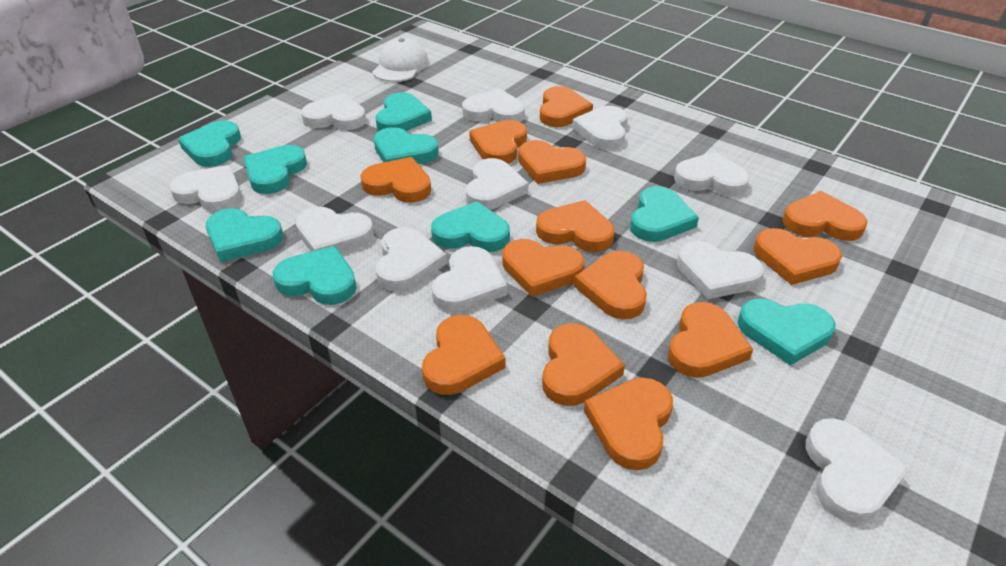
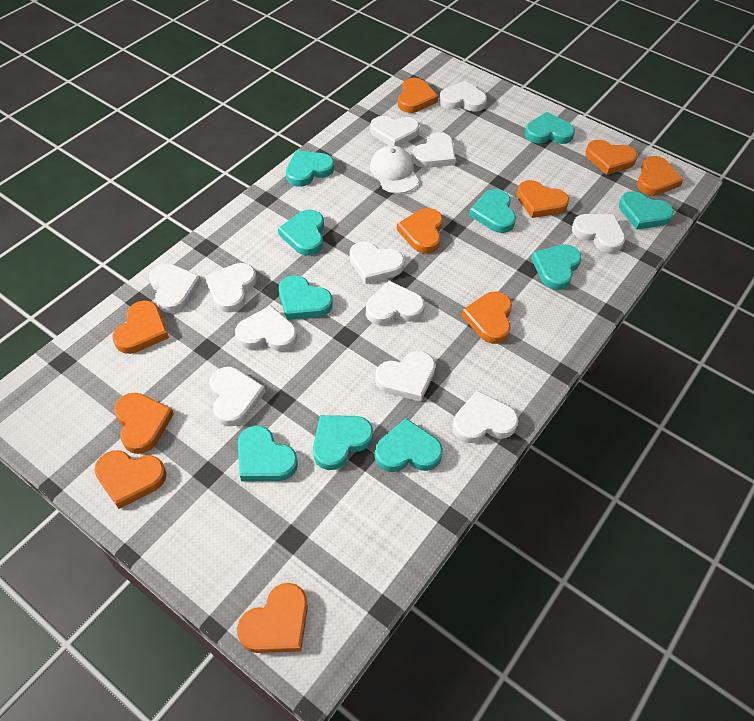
orange heart: [360,157,431,203] [422,315,506,395] [469,120,527,164] [502,239,584,297] [518,140,586,184] [536,200,614,252] [540,86,593,127] [542,323,625,406] [574,251,647,319] [584,378,673,470] [668,302,753,378] [754,228,842,285] [782,191,867,241] = 13 -> [95,450,166,509] [112,300,169,354] [114,393,174,454] [237,583,308,653] [397,208,443,253] [398,78,438,113] [462,292,512,344] [517,180,569,218] [585,140,638,175] [637,156,683,196] = 10
turquoise heart: [178,120,241,167] [206,208,283,262] [243,145,307,194] [273,246,357,305] [374,127,439,164] [376,92,432,131] [431,201,510,252] [630,186,699,242] [738,299,836,365] = 9 -> [238,425,298,481] [278,209,324,256] [279,275,333,320] [286,150,334,187] [313,415,373,470] [375,418,443,472] [469,189,516,233] [525,112,575,144] [531,244,582,290] [619,191,674,230] = 10
white heart: [169,165,241,212] [296,207,374,253] [301,94,366,130] [375,227,447,292] [432,246,507,312] [462,88,525,122] [466,158,529,210] [572,106,628,149] [674,151,750,196] [677,241,764,299] [806,418,909,523] = 11 -> [149,263,201,313] [205,263,257,313] [209,367,265,426] [235,305,297,351] [349,241,405,284] [366,281,425,325] [370,116,419,146] [375,351,436,402] [412,132,455,168] [439,81,487,112] [453,390,518,443] [572,214,625,253] = 12

